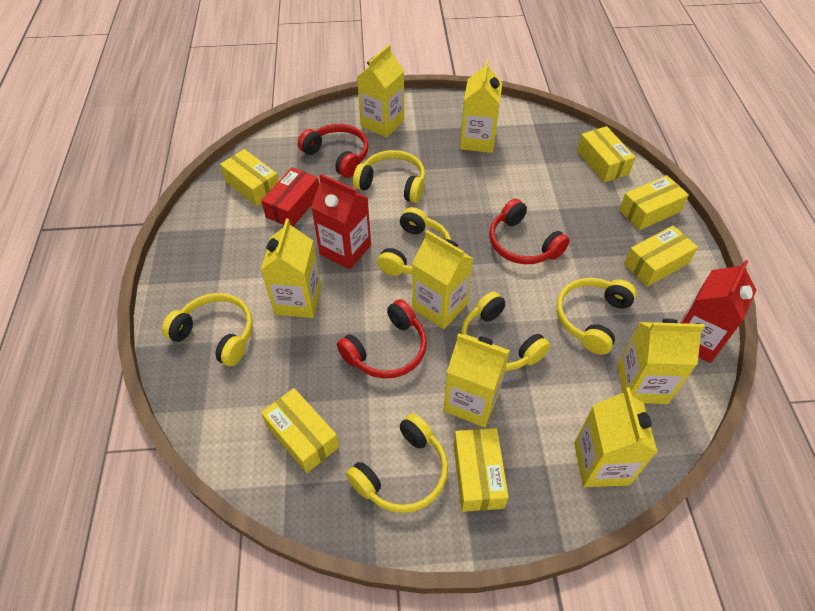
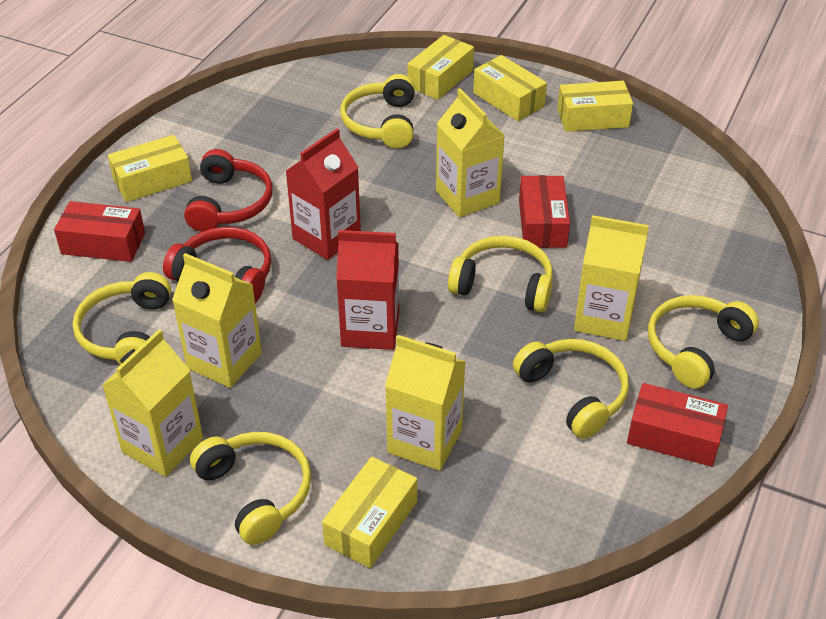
red box: [261,167,319,226] = 1 -> [54,201,145,262] [519,175,570,248] [627,383,728,467] = 3
red headphones: [298,124,368,178] [337,299,427,378] [489,199,570,264] = 3 -> [163,227,271,303] [184,149,273,232] = 2
yellow box: [220,149,279,206] [261,388,339,473] [454,428,509,512] [577,126,636,182] [619,175,689,230] [624,226,698,287] = 6 -> [108,135,192,202] [322,456,417,568] [407,35,474,100] [473,55,547,121] [557,81,633,132] = 5
yellow carton: [261,219,321,318] [357,44,404,137] [412,230,474,329] [443,333,510,427] [460,60,502,153] [574,388,657,487] [618,319,705,404] = 7 -> [102,329,203,477] [172,253,262,388] [385,335,466,471] [436,88,505,218] [574,215,649,341] = 5

